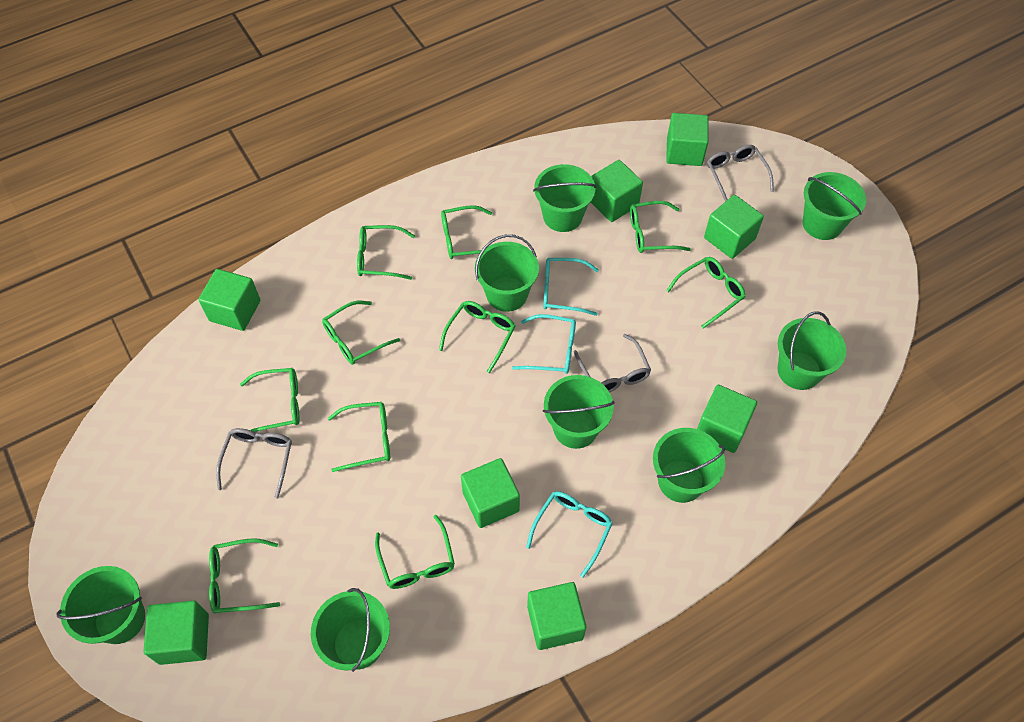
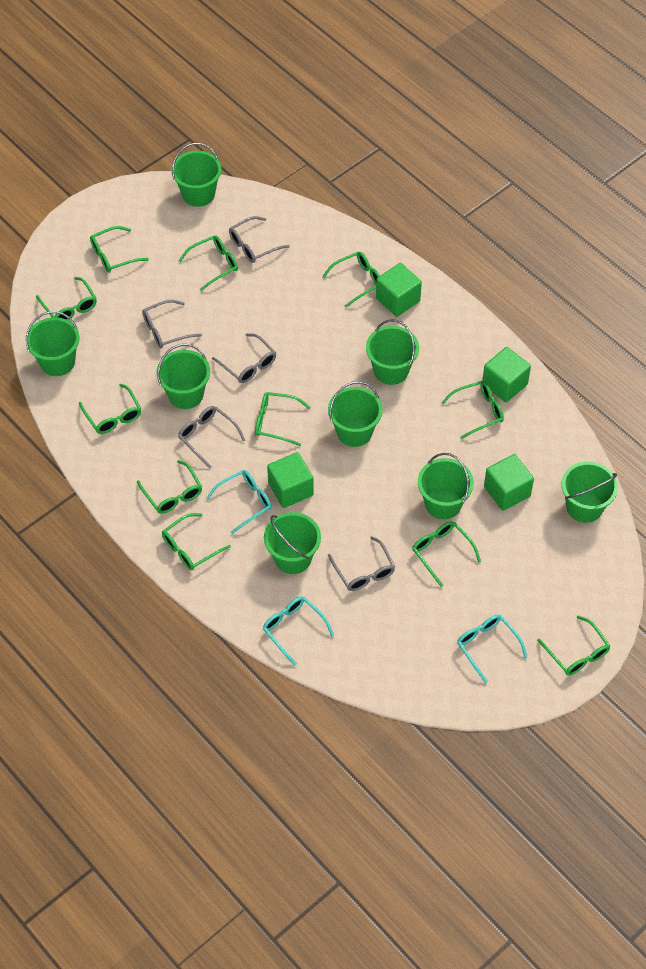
green cube: [143,601,209,665] [198,269,260,331] [461,458,520,528] [527,582,586,650] [591,160,643,222] [666,113,709,166] [697,385,757,453] [704,195,764,259] = 8 -> [267,452,314,508] [376,263,422,317] [482,347,531,403] [484,454,534,511] = 4
green glasses: [209,538,280,614] [240,368,300,432] [322,301,400,365] [328,402,390,472] [357,225,415,280] [375,515,455,589] [439,301,516,373] [441,205,492,259] [630,201,691,253] [666,257,746,329] = 10 -> [36,277,97,321] [79,384,141,434] [90,226,149,273] [137,460,202,514] [162,513,231,570] [179,235,238,291] [255,392,310,446] [322,252,380,307] [412,521,481,587] [441,381,504,439] [537,616,610,676] = 11
grey glasses: [216,428,292,499] [573,334,651,393] [707,145,774,202] = 3 -> [142,300,202,348] [178,406,245,468] [212,333,276,383] [229,216,290,263] [328,536,395,591] = 5

